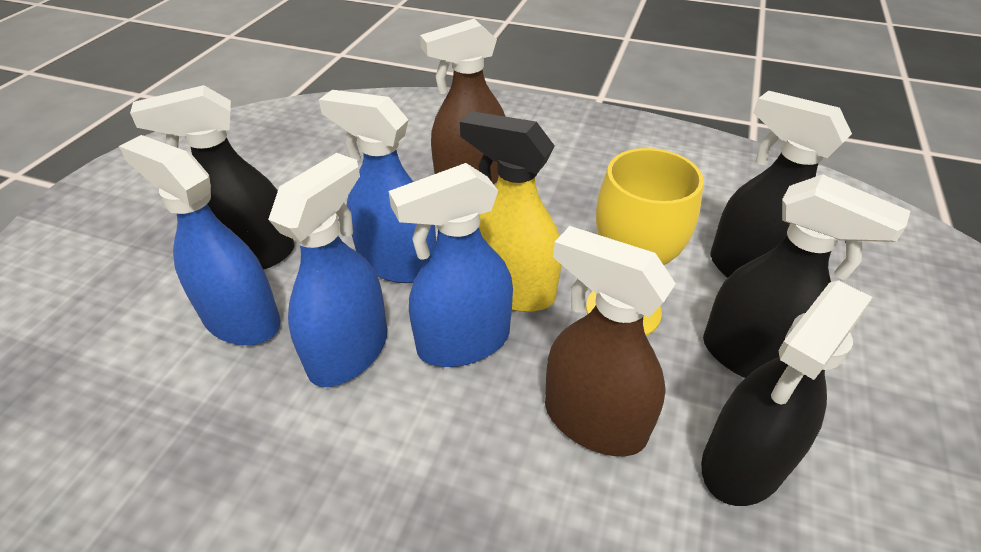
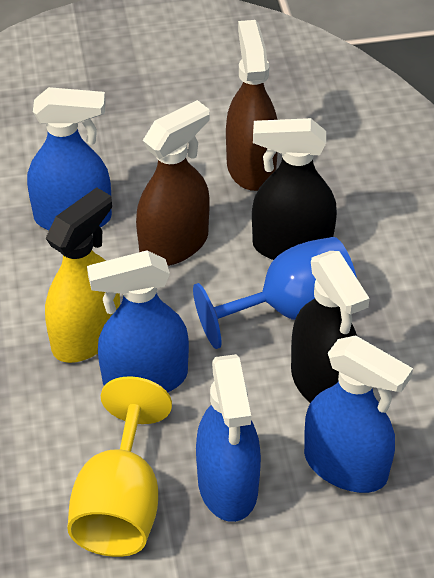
black spray bottle: [130,85,295,270] [701,280,873,506] [703,174,910,378] [710,91,852,278] = 4 -> [252,118,337,260] [291,251,370,403] = 2
blue goblet: none = 0 -> [193,237,357,349] = 1

